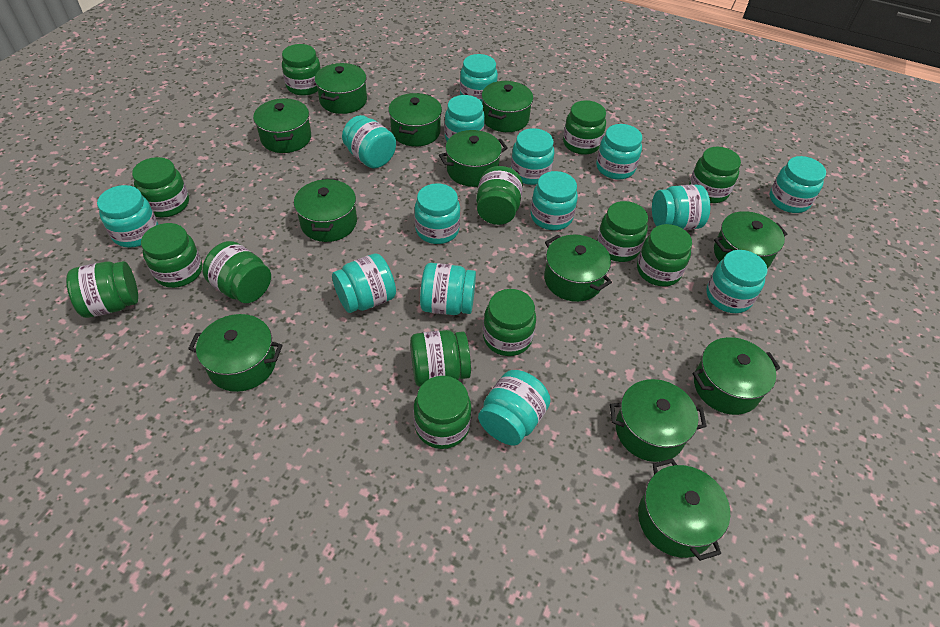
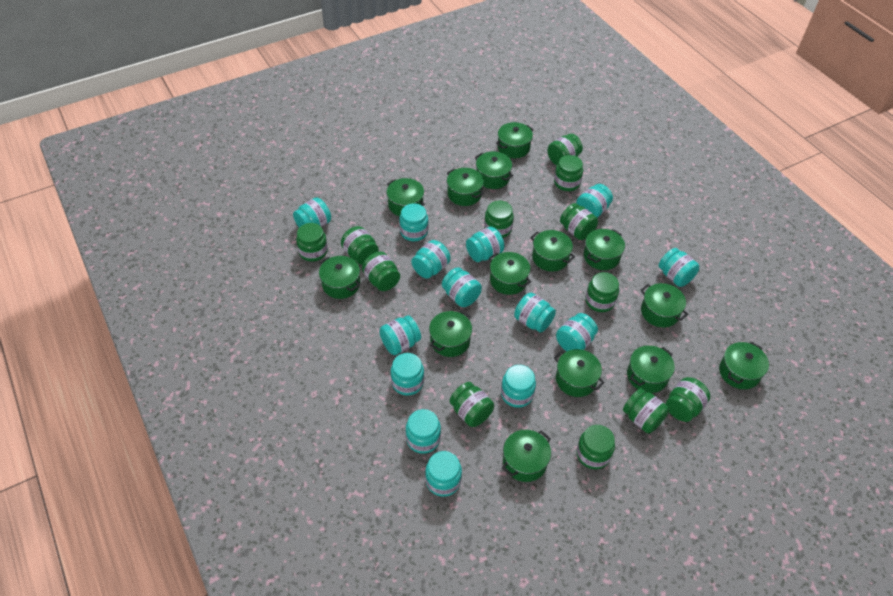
green jar: [66,261,138,318] [132,157,189,217] [141,223,202,288] [202,241,271,303] [282,44,321,96] [410,330,471,387] [413,376,472,449] [476,166,523,225] [483,289,536,356] [563,100,606,155] [597,201,648,262] [637,224,692,286] [689,147,741,203] = 13 -> [296,223,328,262] [341,226,379,265] [362,252,400,291] [450,382,494,427] [484,200,514,238] [548,134,583,165] [554,155,583,191] [560,203,598,240] [577,425,615,469] [586,272,619,312] [623,388,669,433] [666,377,710,422] = 12
green pot: [188,314,282,392] [253,98,311,153] [294,178,357,242] [315,63,367,114] [388,93,442,147] [439,130,508,187] [481,81,533,132] [544,235,612,302] [610,379,707,462] [638,458,730,561] [692,337,780,415] [714,211,787,269] = 12 -> [319,256,360,299] [387,178,424,216] [429,311,472,357] [447,168,484,206] [475,151,514,189] [489,252,531,295] [496,122,534,158] [502,430,551,482] [530,230,575,272] [554,349,605,397] [584,229,625,270] [627,345,675,393] [641,283,688,328] [719,342,769,389] = 14

